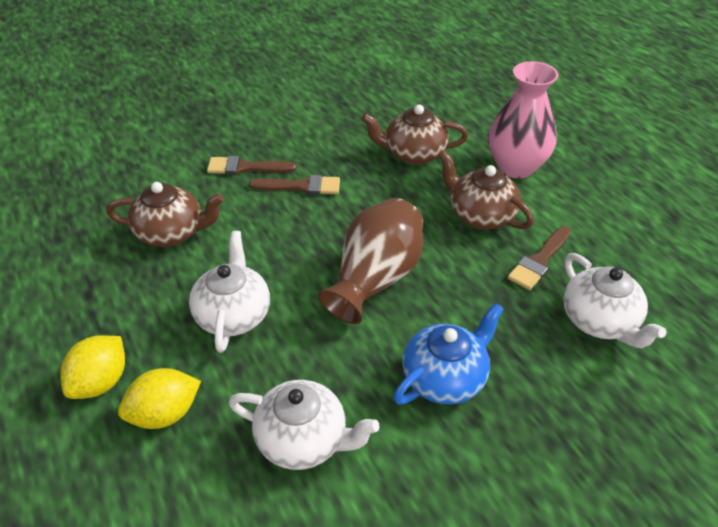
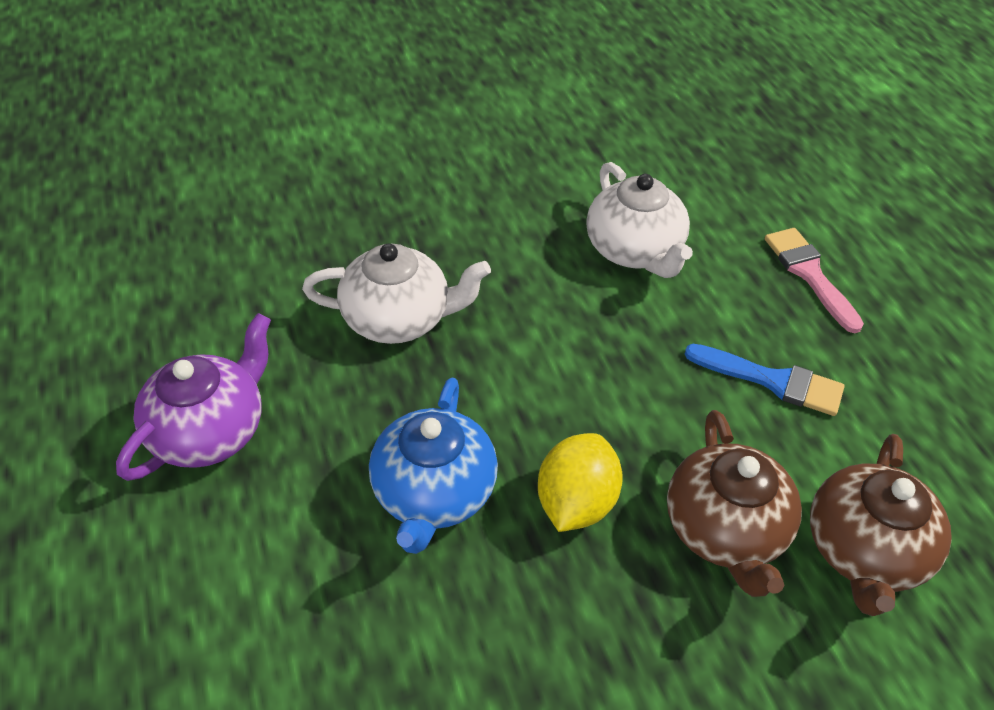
blue brush: none = 0 -> [685,344,844,416] = 1
brown brush: [207,156,297,175] [249,175,340,195] [508,226,571,290] = 3 -> none = 0
brown teapot: [106,182,224,247] [362,104,468,165] [439,151,534,229] = 3 -> [667,410,802,597] [810,434,952,616] = 2
brown vase: [318,198,423,324] = 1 -> none = 0
pink brush: none = 0 -> [765,228,864,333] = 1
pink vase: [489,61,559,179] = 1 -> none = 0
purple teapot: none = 0 -> [116,313,271,481] = 1
white teapot: [189,231,270,353] [229,380,380,470] [563,253,667,348] = 3 -> [302,244,491,344] [586,162,693,278] = 2
yellow lemon: [60,335,125,399] [118,368,201,429] = 2 -> [538,433,623,532] = 1

